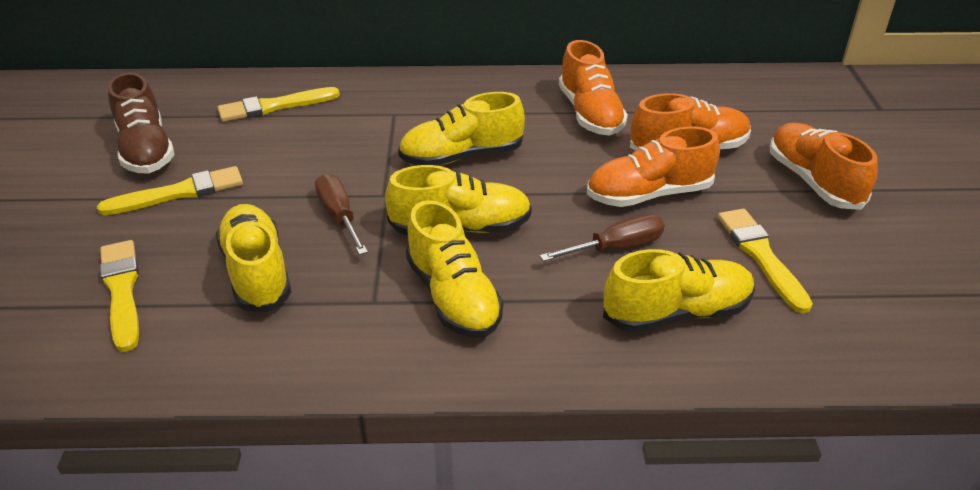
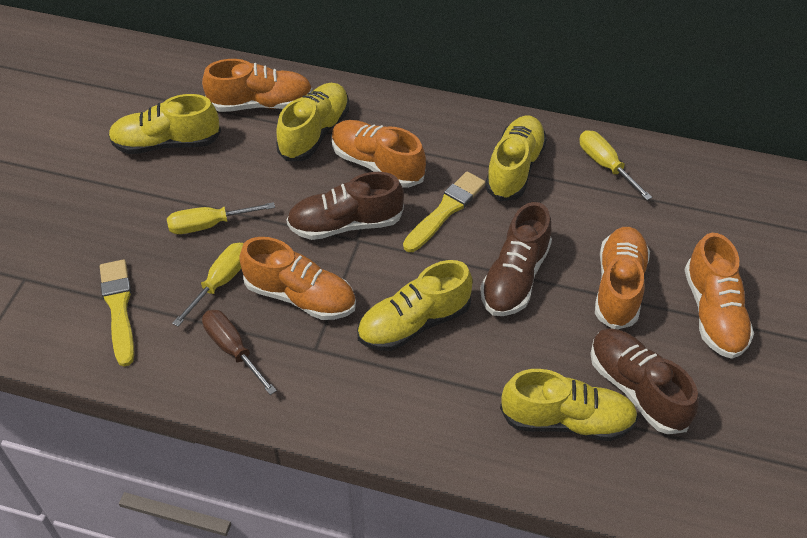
brown screwdriver: [315,174,368,255] [540,214,665,262] = 2 -> [202,310,277,395] = 1
brown shoe: [108,72,175,173] = 1 -> [287,172,404,240] [480,202,552,316] [590,328,699,434] = 3
orange shoe: [559,40,628,136] [587,127,720,207] [630,93,751,151] [770,123,878,210] = 4 -> [202,59,313,112] [239,237,356,320] [332,120,426,188] [595,227,650,329] [684,233,754,359] = 5
yellow brush: [97,166,243,215] [100,240,139,352] [218,87,340,122] [718,209,813,314] = 4 -> [100,260,134,367] [403,171,485,252] = 2
yellow screwdriver: none = 0 -> [167,202,275,234] [172,243,244,327] [579,130,652,200] = 3

